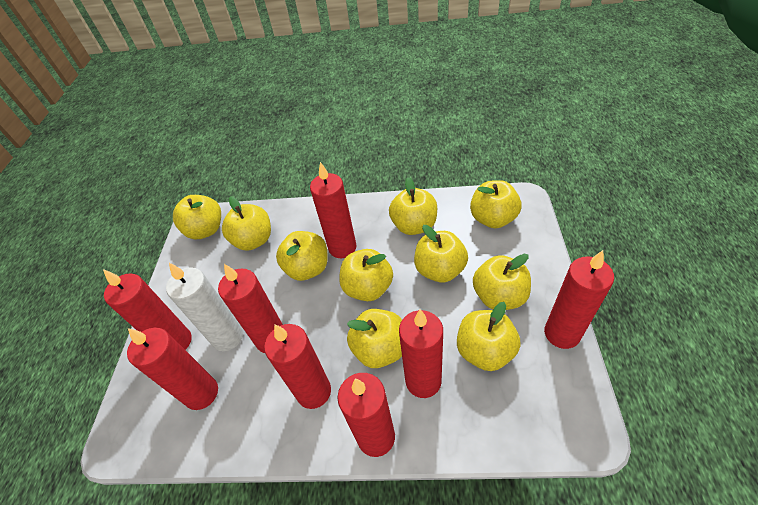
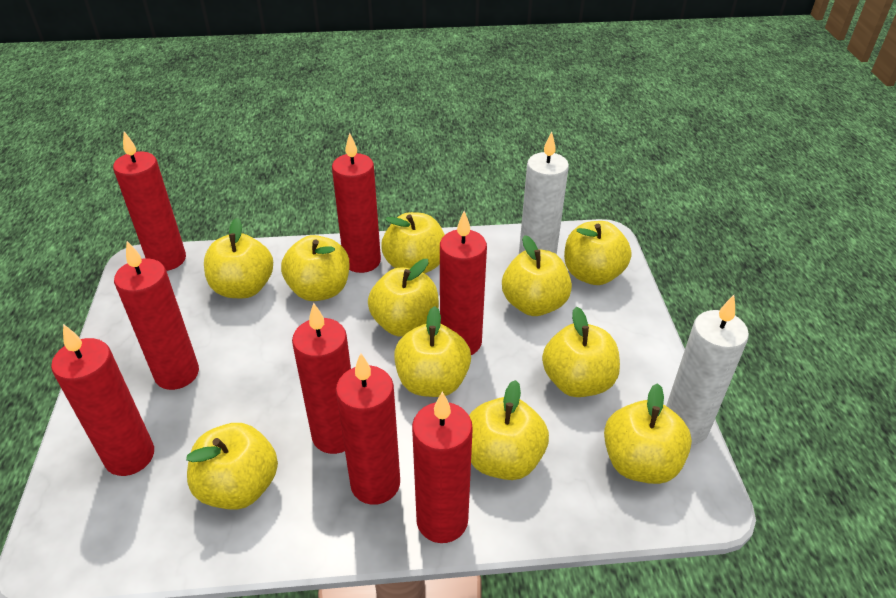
white candle: [166,263,243,351] = 1 -> [519,132,569,255] [666,295,749,445] = 2
yellow apple: [173,195,221,239] [222,196,271,251] [276,231,328,281] [339,249,393,301] [347,309,402,368] [389,177,437,235] [414,225,468,282] [457,302,521,371] [470,180,521,228] [473,254,531,310] = 10 -> [186,423,278,510] [204,218,273,298] [281,235,350,301] [368,259,439,337] [381,212,445,274] [394,306,471,397] [469,380,549,480] [502,235,572,316] [542,307,620,397] [564,221,632,285] [604,383,692,484] = 11

